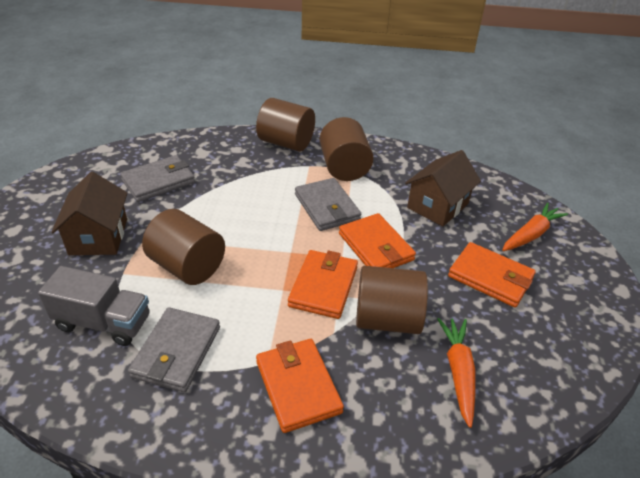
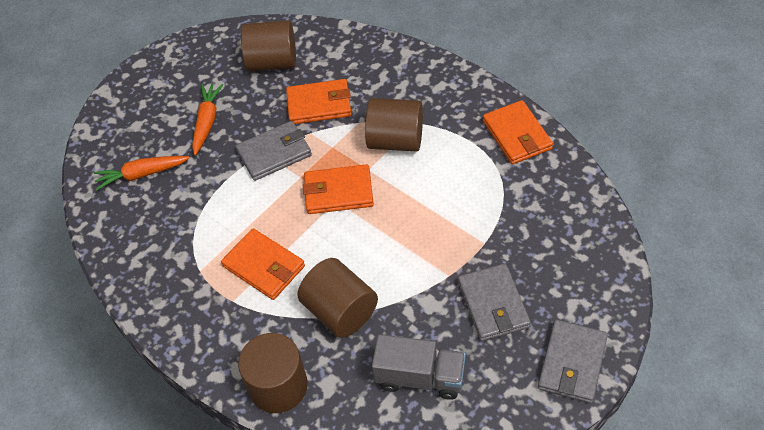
brown house: [51,172,127,255] [405,150,481,226] = 2 -> none = 0

